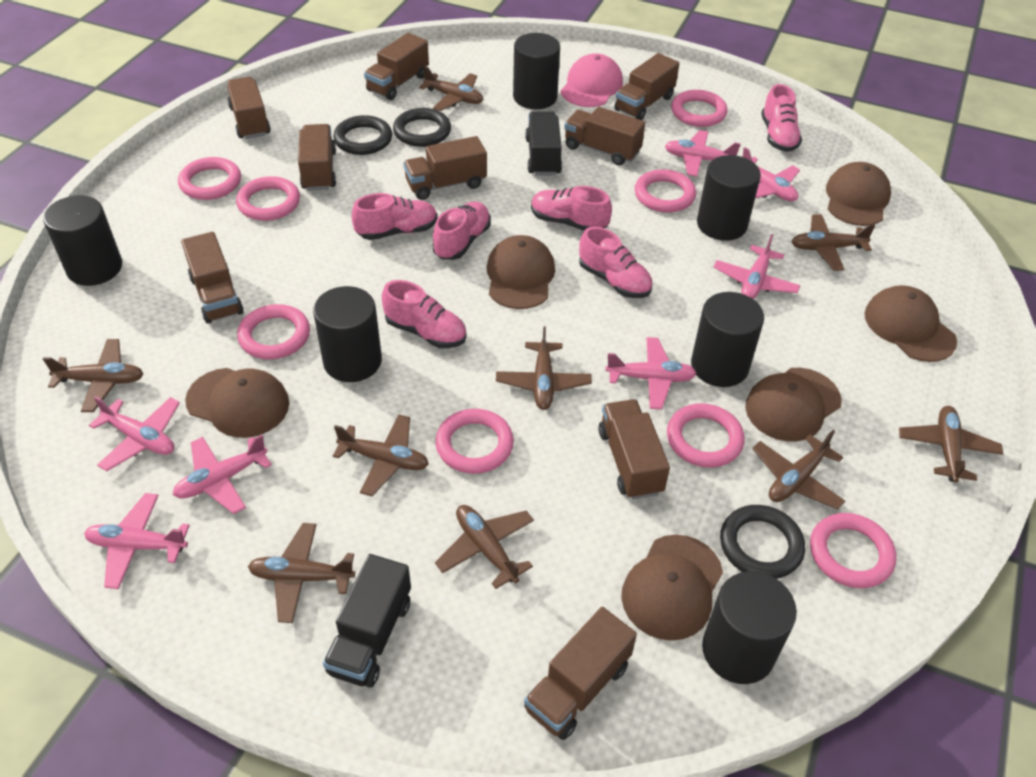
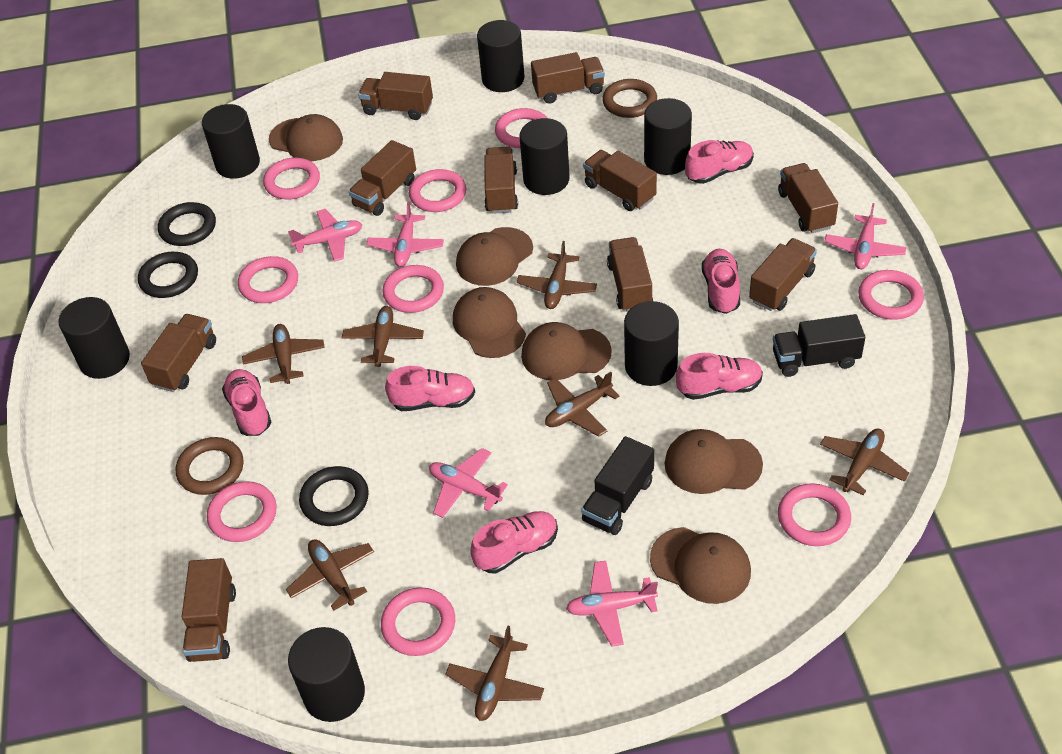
black cylinder: [43,195,122,286] [313,286,382,382] [513,33,560,109] [691,292,764,387] [697,155,761,241] [702,571,797,684] = 6 -> [58,297,130,379] [202,104,260,179] [288,627,365,722] [477,20,525,92] [519,118,570,195] [624,301,679,386] [644,98,692,175] = 7
brown plane: [43,339,144,412] [248,523,355,623] [333,414,429,496] [419,66,483,111] [435,505,534,589] [496,326,592,410] [752,430,846,509] [791,214,875,271] [899,406,1003,482] = 9 -> [242,324,325,384] [286,539,374,610] [342,306,424,367] [445,626,544,721] [517,241,597,309] [545,372,620,437] [820,429,909,496] = 7
brown ring: none = 0 -> [176,437,244,495] [602,79,657,118] = 2
brown truck: [181,232,244,323] [226,77,271,139] [298,124,336,191] [364,33,429,100] [403,136,487,200] [524,607,637,740] [564,107,645,166] [599,399,670,499] [614,53,679,120] = 9 -> [141,314,216,392] [182,558,236,662] [349,140,416,216] [358,72,433,120] [484,146,518,214] [531,52,605,104] [583,150,657,211] [607,237,653,312] [749,238,817,311] [778,163,838,233] = 10
pink cap: [561,53,623,107] = 1 -> none = 0
pink plane: [84,493,190,589] [89,396,180,471] [173,435,272,514] [606,337,697,409] [665,130,741,177] [714,234,801,299] [743,147,800,202] = 7 -> [288,209,362,262] [366,201,444,267] [429,448,508,518] [566,561,658,647] [824,203,907,269] = 5
pink ring: [178,157,241,200] [236,176,300,221] [237,304,310,359] [435,409,514,474] [635,169,696,213] [667,404,745,468] [671,90,728,127] [810,513,896,588] = 8 -> [207,481,277,542] [238,256,298,303] [263,158,320,200] [381,587,455,656] [382,265,444,313] [409,169,466,212] [495,108,547,148] [778,483,851,546] [858,270,924,320] = 9

